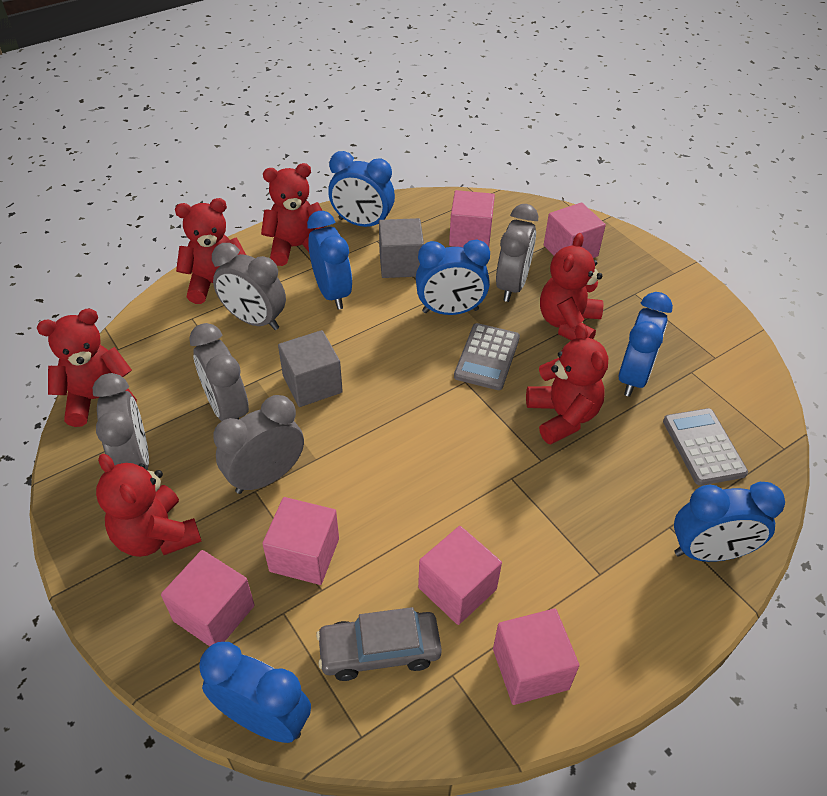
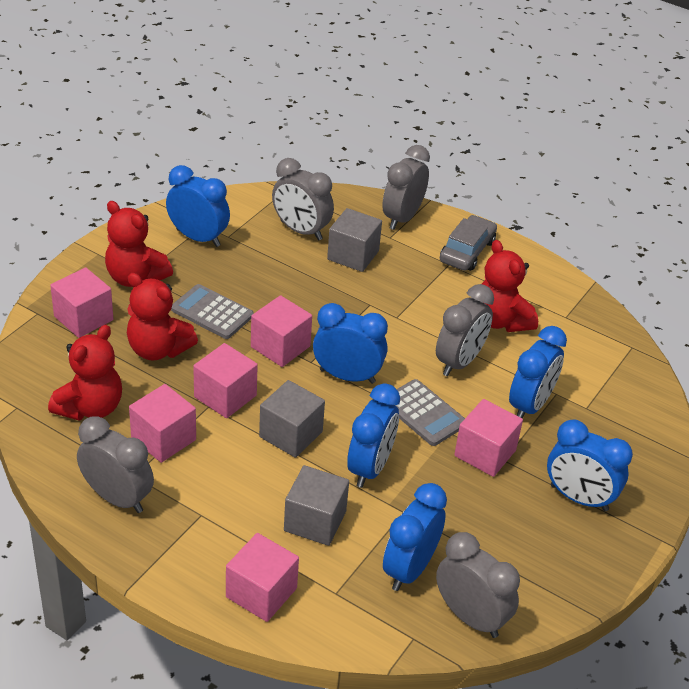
grey cube: [278,330,343,407] [379,218,424,278] = 2 -> [259,380,325,458] [284,465,349,546] [327,208,382,272] = 3
red teddy bear: [37,308,137,427] [96,454,202,557] [175,198,246,304] [261,163,326,266] [526,323,608,445] [540,233,604,340] = 6 -> [48,325,122,421] [105,201,173,287] [127,273,198,361] [482,240,538,332] = 4

